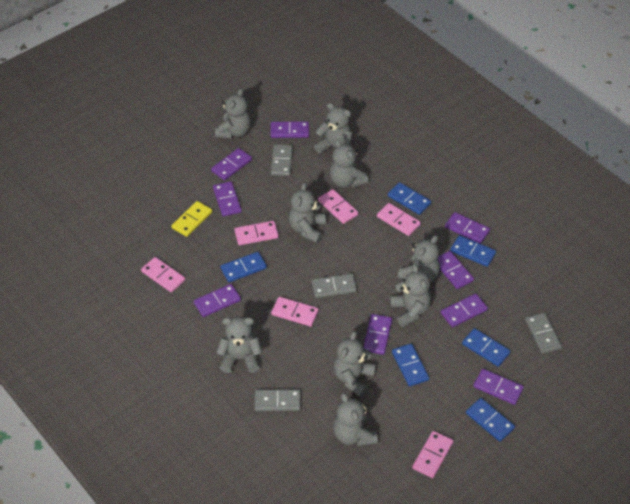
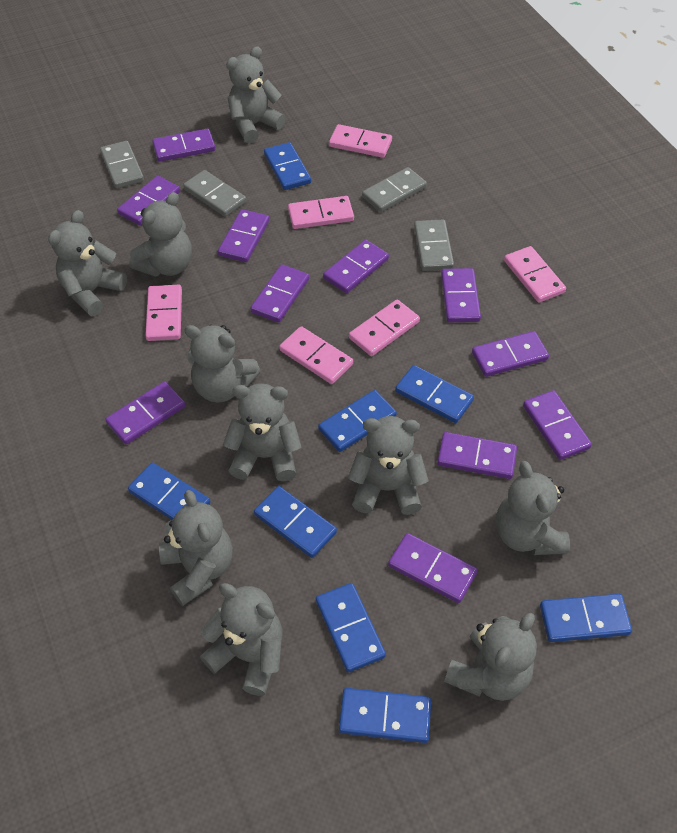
blue domino: [220,252,267,282] [388,182,431,215] [392,344,429,386] [450,235,496,267] [462,328,511,367] [466,398,515,442] = 6 -> [128,462,211,520] [254,486,337,558] [264,142,311,190] [316,583,386,672] [318,390,397,452] [339,688,431,743] [395,365,474,423] [540,594,632,642] = 8
grey teddy bear: [215,88,251,139] [216,316,262,373] [289,182,326,243] [314,103,352,154] [330,139,369,188] [333,393,378,446] [334,331,376,397] [390,264,431,328] [397,235,440,283] = 9 -> [48,210,127,316] [129,192,192,277] [159,490,233,606] [185,325,261,403] [200,583,283,696] [223,383,302,482] [226,46,286,143] [348,416,429,515] [444,613,537,701] [496,461,570,555] = 10
purple domino: [194,284,241,317] [211,148,252,180] [213,181,242,216] [270,121,309,138] [363,314,392,355] [438,251,474,289] [441,293,488,327] [445,212,490,244] [474,369,524,405] = 9 -> [105,381,185,444] [117,176,180,225] [152,129,215,162] [218,209,269,262] [250,264,309,322] [323,240,389,293] [388,533,477,603] [437,432,517,479] [441,268,481,322] [472,331,549,377] [523,390,592,460] = 11
yellow domino: [172,201,212,237] = 1 -> none = 0

